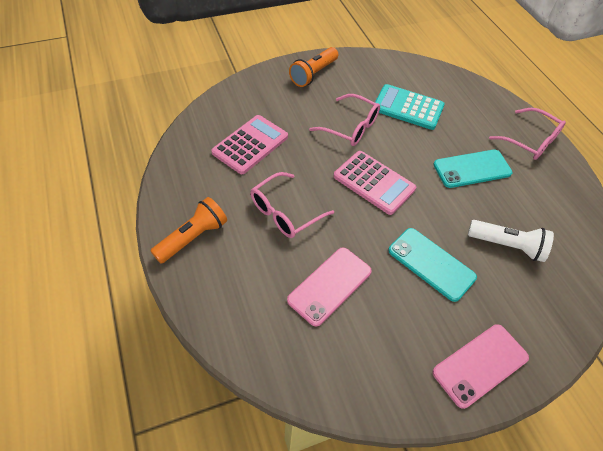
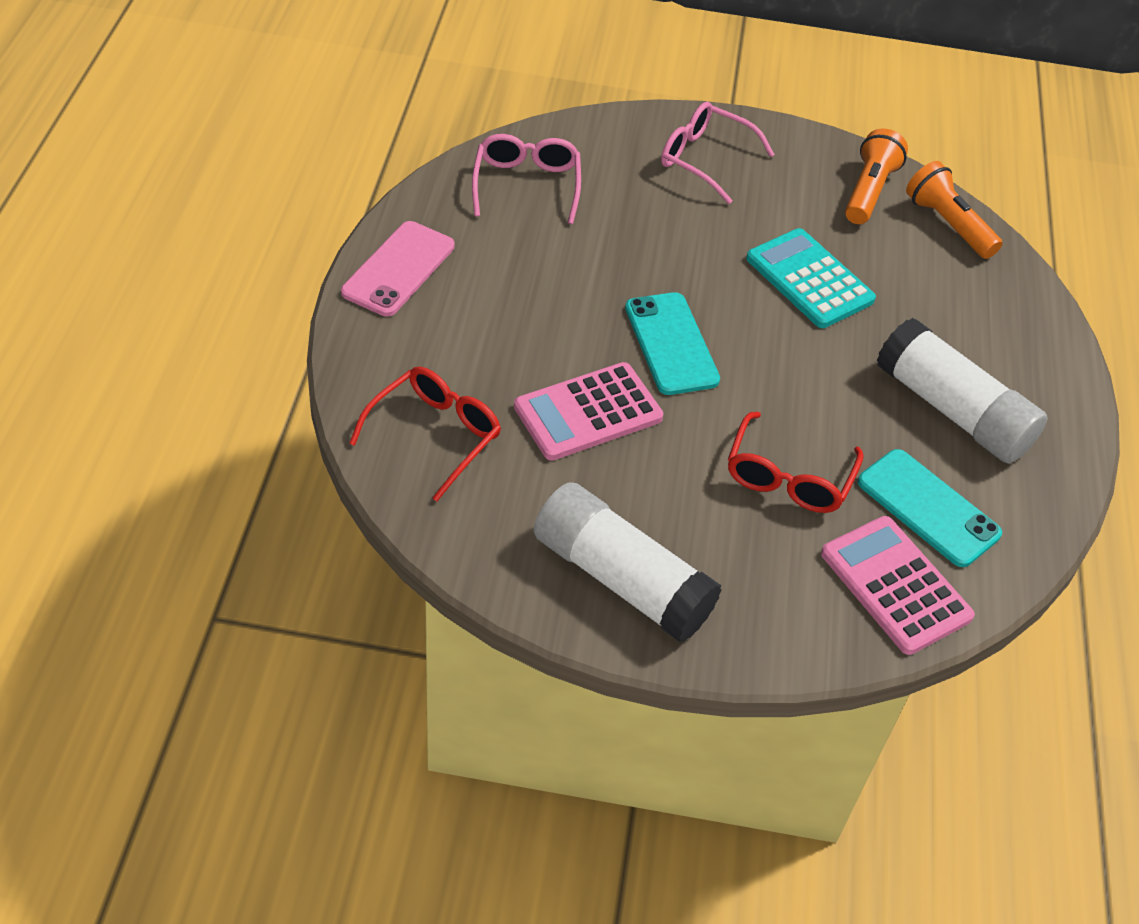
pink glasses: [250,172,334,238] [309,94,380,146] [489,108,566,160] = 3 -> [472,134,581,224] [661,102,775,204] = 2
pink phone: [287,247,372,326] [432,324,529,409] = 2 -> [341,221,455,316] = 1
red glasses: none = 0 -> [349,366,501,501] [728,412,864,513] = 2
white flashlight: [468,220,554,262] = 1 -> none = 0
white glue stick: none = 0 -> [534,482,722,642] [876,318,1047,464] = 2

